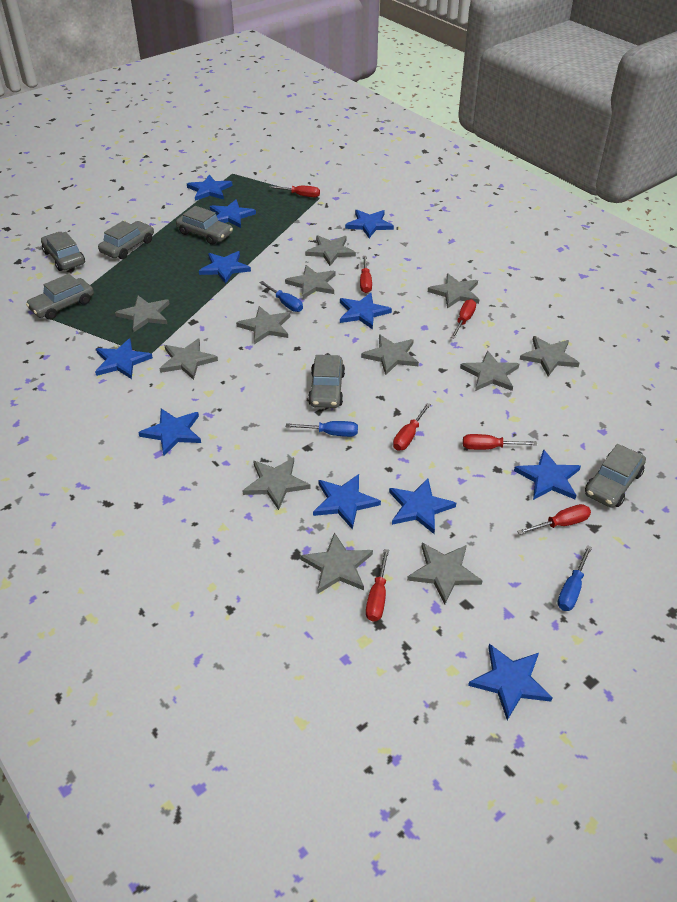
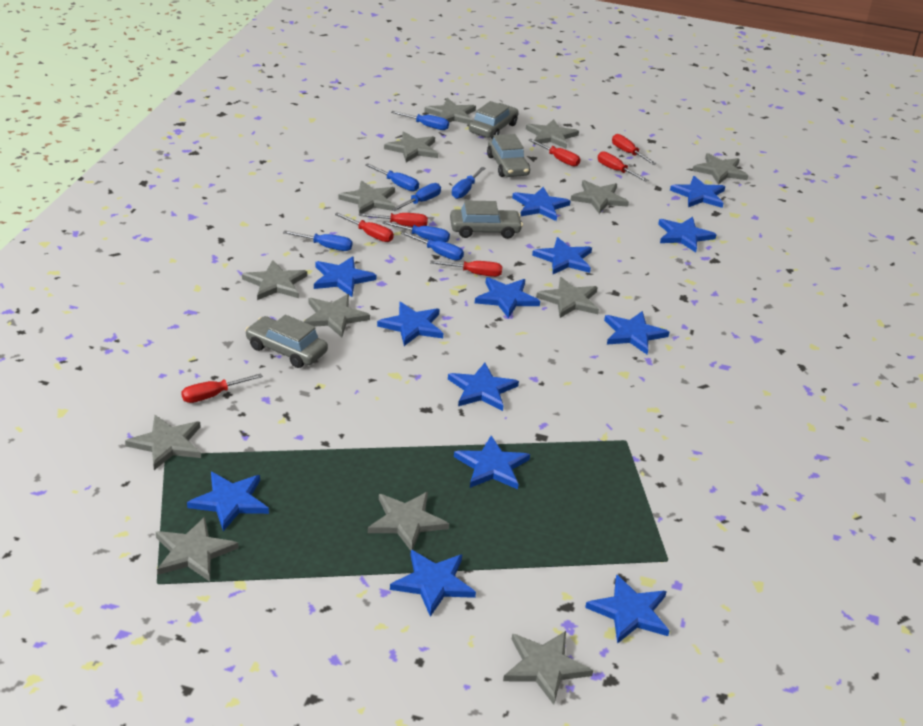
blue screwdriver: [259,281,303,312] [286,421,358,437] [557,545,592,611] = 3 -> [283,231,352,251] [365,163,419,191] [382,221,450,242] [391,111,449,130] [391,183,441,211] [401,231,464,261] [452,167,485,199] = 7
blue star: [95,338,153,379] [138,409,201,456] [187,174,233,201] [199,251,251,284] [210,199,256,228] [313,474,381,529] [340,293,392,330] [345,210,394,238] [389,478,456,534] [468,644,553,720] [514,449,581,500] = 11 -> [187,472,269,531] [314,256,376,297] [377,302,444,346] [390,550,476,617] [448,363,519,411] [454,436,530,489] [475,277,540,318] [512,187,570,221] [532,237,592,274] [585,574,669,644] [604,311,669,354] [658,217,717,253] [670,176,725,208] = 13
grey car: [26,274,94,320] [41,232,85,271] [98,221,154,259] [176,206,233,245] [308,355,345,408] [585,444,646,508] = 6 -> [245,315,328,368] [450,201,523,239] [469,101,519,139] [487,134,530,177] = 4
grey star: [115,296,170,332] [159,339,218,380] [236,306,290,344] [243,457,311,510] [285,265,336,299] [300,532,373,593] [305,235,356,266] [361,335,419,375] [407,543,483,604] [428,273,479,308] [460,350,519,391] [520,336,580,376] = 12 -> [125,415,201,470] [156,517,238,582] [242,260,307,300] [304,294,370,337] [339,181,395,213] [368,492,449,551] [384,131,438,162] [424,98,476,124] [503,631,593,705] [526,119,579,149] [536,277,599,318] [570,180,629,214] [692,153,748,185] = 13

